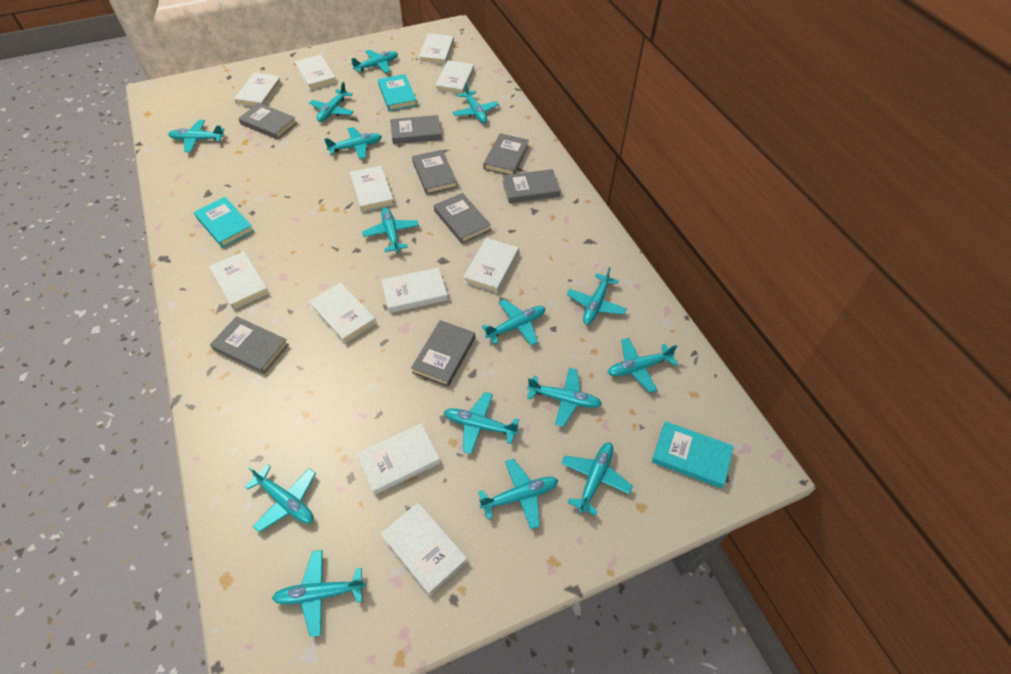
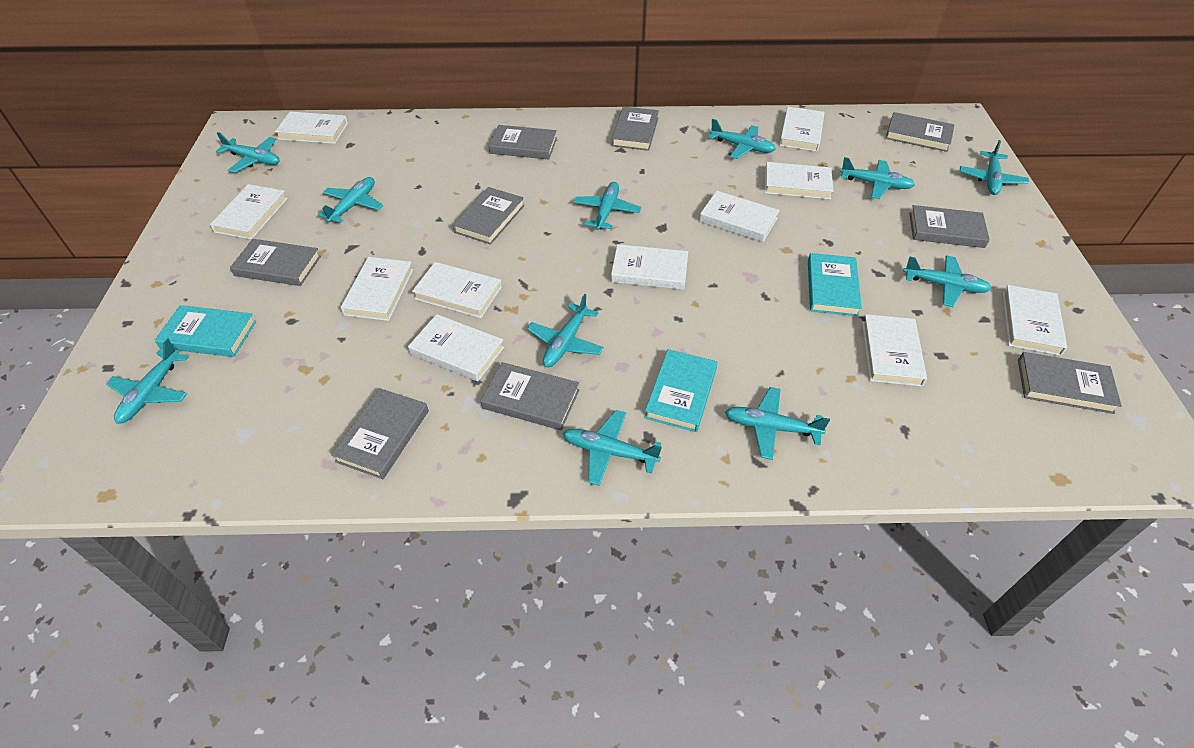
grey book: [210,316,289,374] [238,103,297,140] [390,115,442,144] [411,320,475,387] [412,150,457,195] [434,193,491,244] [483,133,529,175] [502,169,561,203] = 8 -> [230,239,321,286] [331,388,429,479] [453,187,525,245] [481,362,579,430] [489,125,557,159] [612,106,659,151] [885,112,955,152] [909,205,990,248] [1018,352,1122,414] = 9
turquoise plane: [168,120,225,152] [244,464,316,532] [272,550,366,637] [309,82,354,122] [324,127,382,159] [351,50,398,73] [362,207,419,252] [444,392,519,454] [453,83,499,123] [478,459,558,529] [482,299,545,346] [527,368,602,427] [561,442,633,516] [567,267,627,325] [608,338,677,393] = 15 -> [106,338,189,424] [216,132,279,173] [318,177,383,223] [527,294,604,367] [563,410,662,486] [573,182,641,230] [708,119,776,159] [725,387,830,460] [840,157,915,199] [903,255,992,307] [960,140,1029,195] = 11

